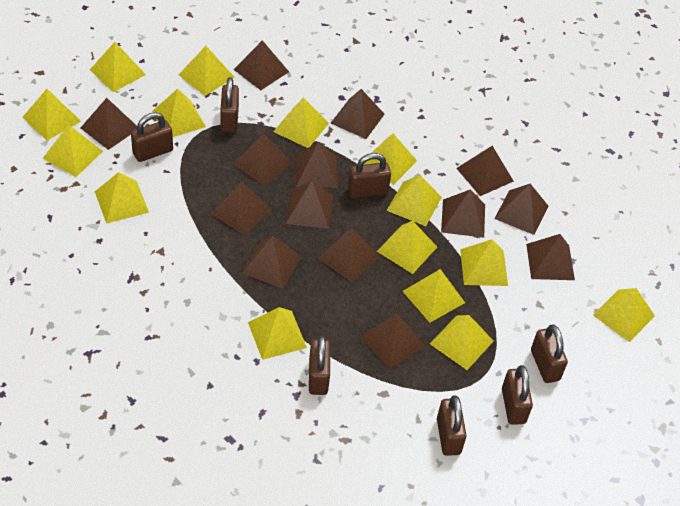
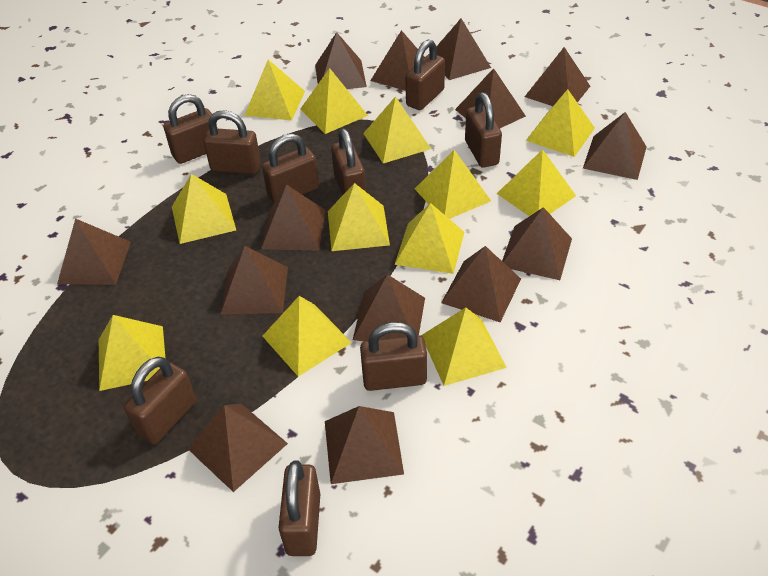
brown padlock: [131,112,173,162] [220,77,239,133] [309,336,330,395] [348,153,391,198] [437,395,467,456] [502,365,533,425] [531,325,568,383] = 7 -> [124,357,196,444] [164,94,212,164] [203,110,261,174] [262,133,319,203] [279,460,320,556] [331,128,366,196] [360,322,427,391] [405,39,445,110] [465,92,502,168] = 9
yellow pyramid: [22,89,81,141] [42,124,103,177] [90,42,146,92] [95,172,149,224] [152,89,206,137] [179,46,234,96] [248,307,307,360] [273,98,329,148] [364,134,417,185] [377,221,437,274] [386,175,442,226] [403,269,465,323] [430,315,493,370] [460,239,508,286] [593,288,655,342] = 15 -> [99,315,165,391] [172,174,236,244] [244,60,305,120] [263,296,352,377] [300,68,368,134] [328,183,390,251] [363,96,431,163] [395,203,464,274] [415,150,491,219] [421,308,507,386] [497,149,576,216] [526,89,595,157] = 12

